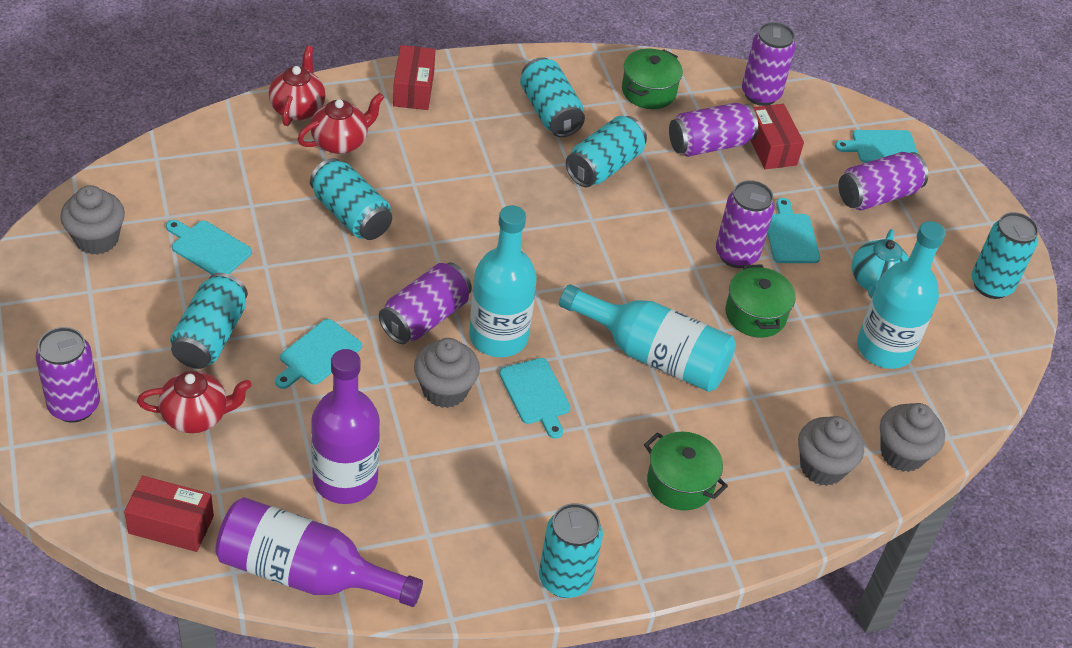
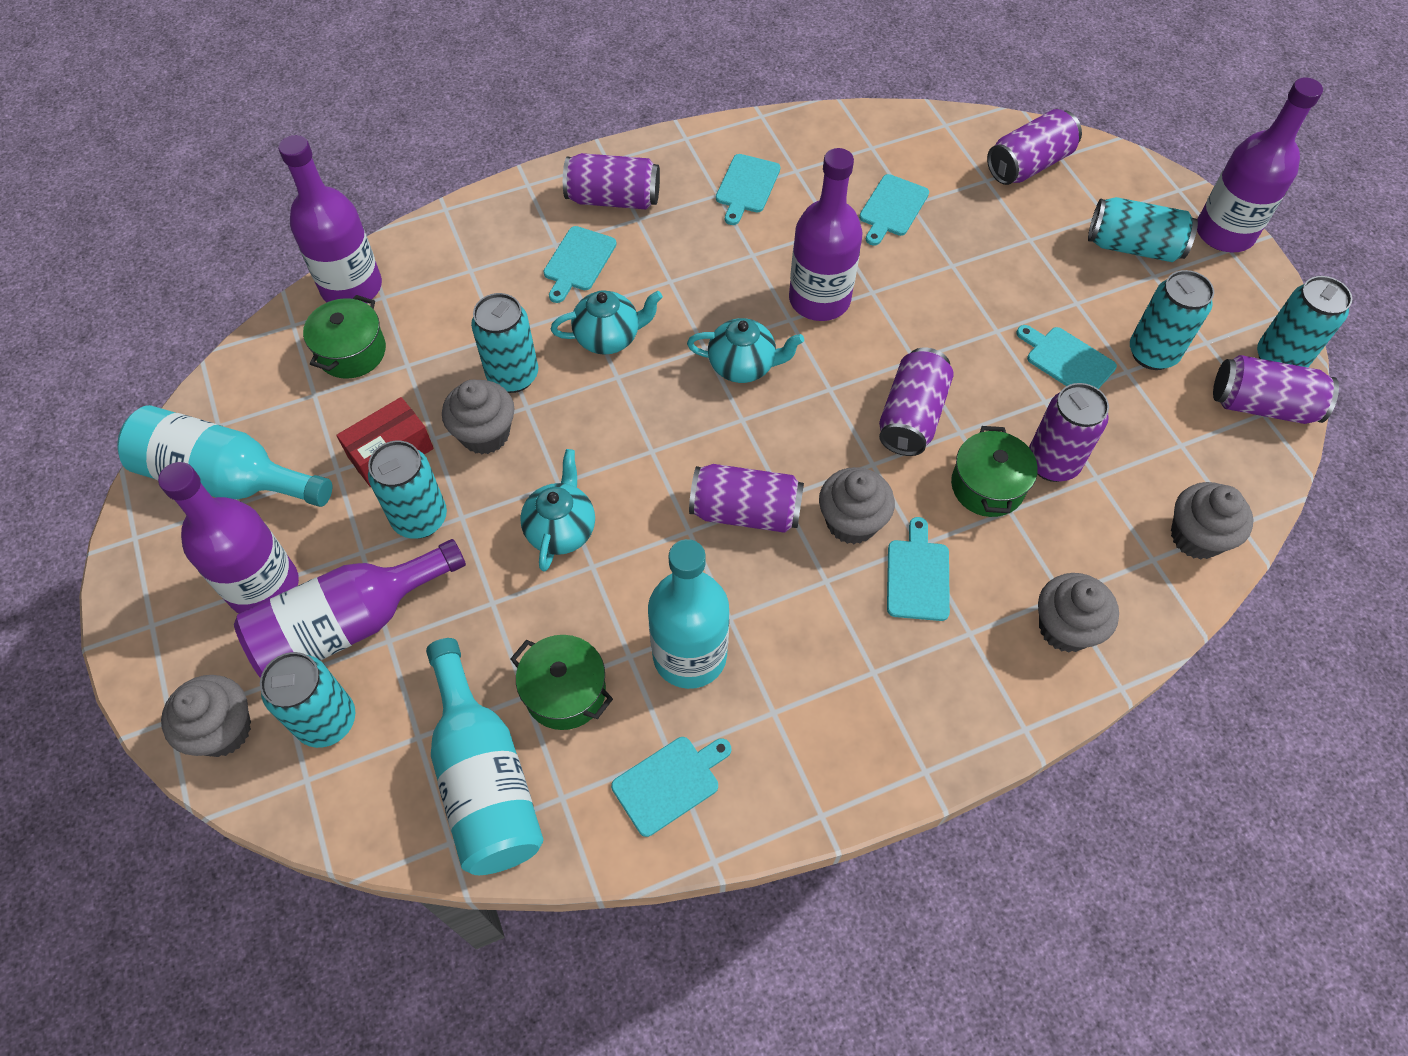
grey cupcake: [60,185,125,255] [414,338,480,408] [798,416,864,486] [880,403,945,472] = 4 -> [161,675,251,757] [442,379,515,454] [819,467,895,544] [1038,573,1119,653] [1171,482,1253,560] = 5
purple bottle: [215,497,423,607] [311,349,380,504] = 2 -> [158,462,299,614] [234,539,466,678] [278,135,382,303] [789,148,862,321] [1197,77,1323,252] = 5
red box: [124,476,214,552] [393,45,435,110] [750,104,804,169] = 3 -> [336,397,434,487] = 1
red teapot: [137,371,252,433] [269,46,326,126] [298,93,384,154] = 3 -> none = 0
turquoise cutting board: [166,220,252,275] [275,319,362,389] [499,358,570,439] [767,198,820,263] [835,130,918,163] = 5 -> [543,226,617,303] [611,737,731,837] [716,154,780,225] [859,174,929,246] [887,517,950,621] [1017,325,1117,389] = 6
turquoise teapot: [852,229,909,299] = 1 -> [520,449,595,571] [551,290,663,355] [687,318,804,383] = 3

